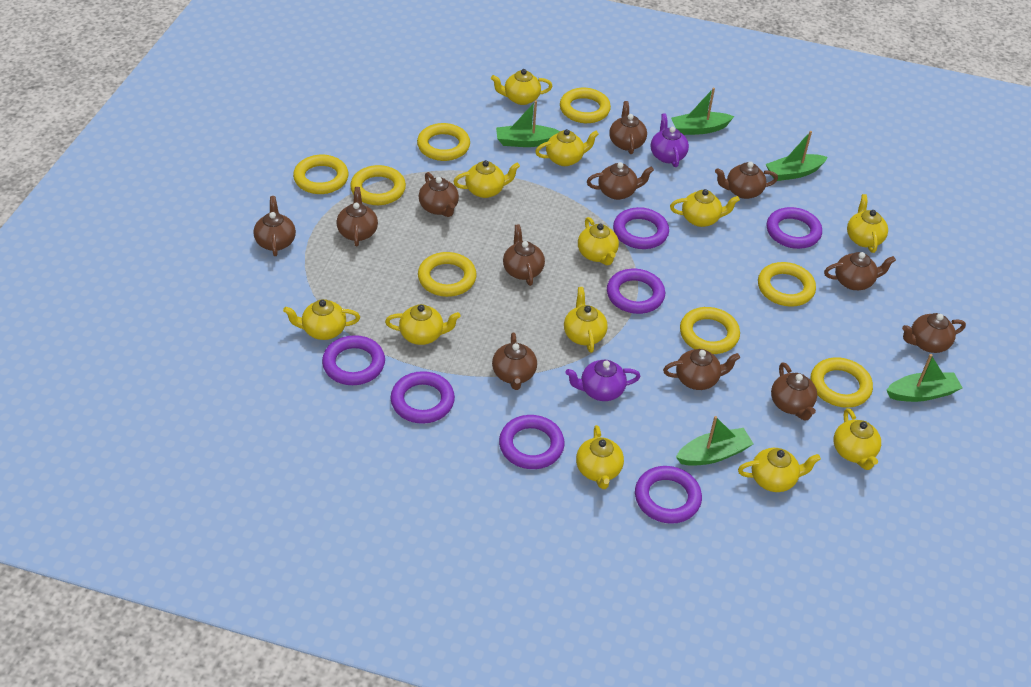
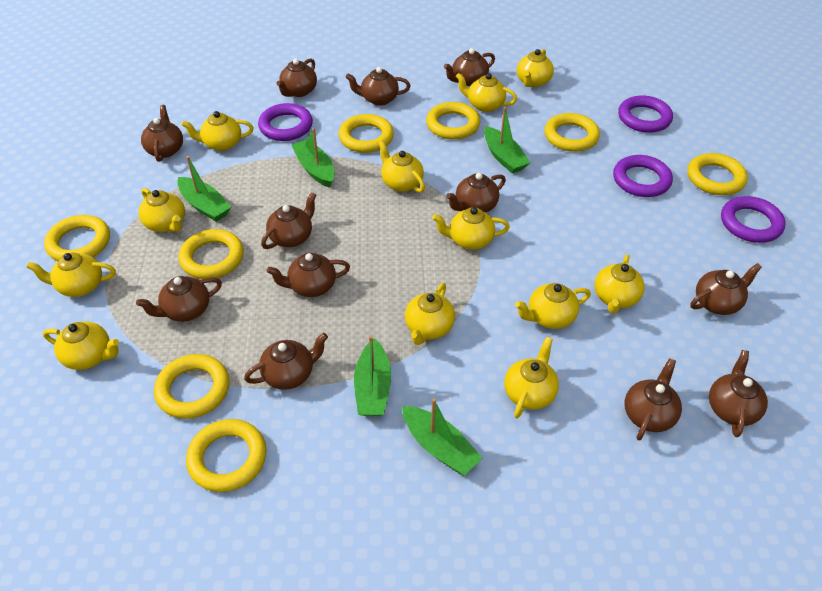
purple ring: [322,335,385,385] [390,371,455,424] [499,415,565,469] [607,269,665,314] [613,207,669,249] [635,466,702,524] [766,207,822,249] = 7 -> [258,103,313,141] [613,155,673,197] [618,96,673,133] [721,196,786,243] = 4
purple teapot: [565,360,641,401] [651,113,689,167] = 2 -> none = 0

